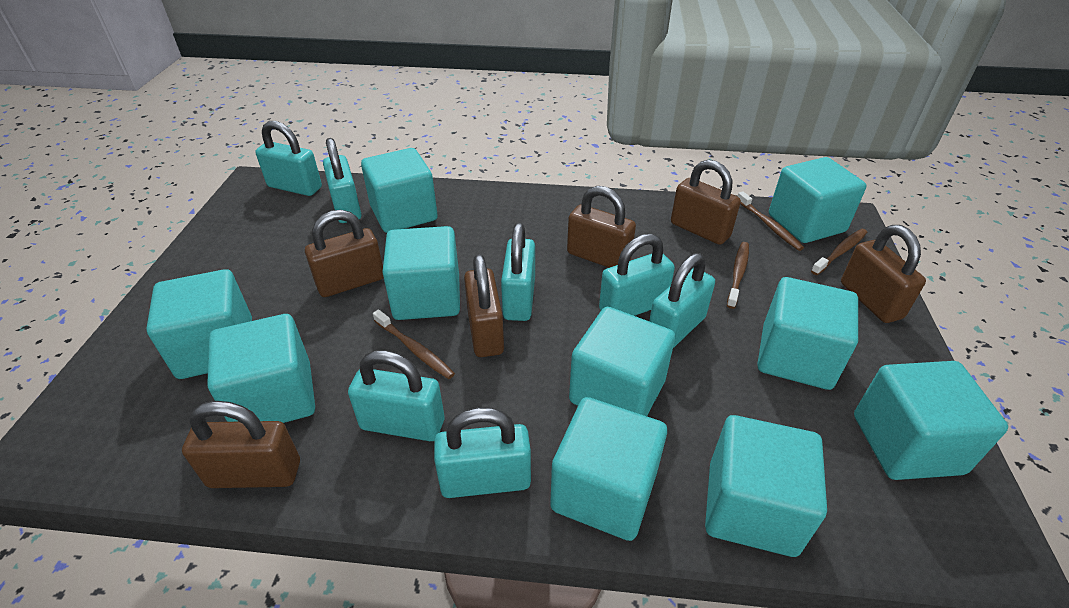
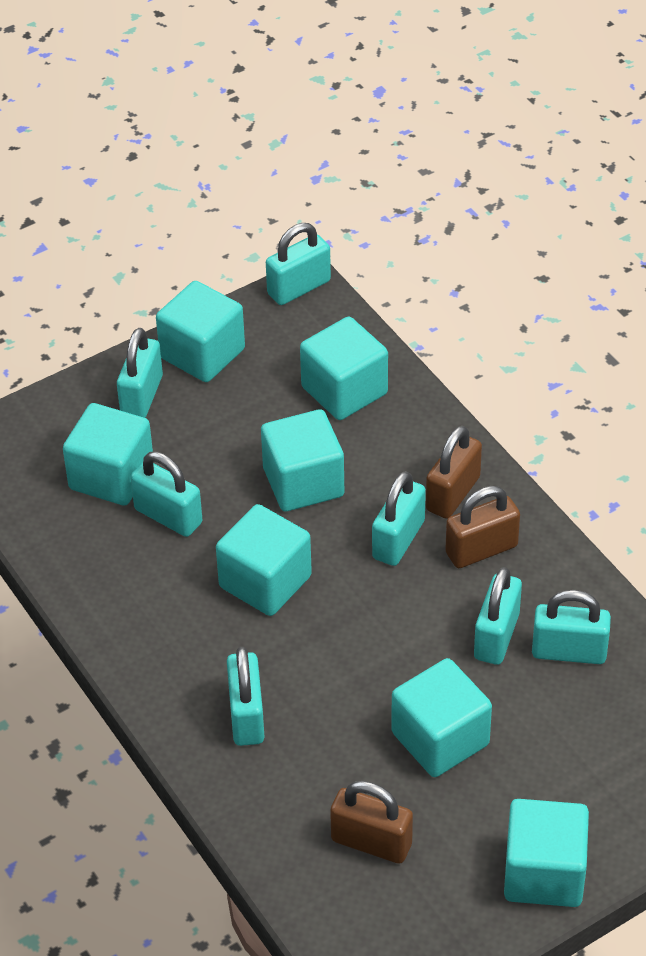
brown padlock: [182,401,300,488] [305,210,384,297] [464,254,504,357] [567,186,636,268] [671,160,741,245] [841,225,926,323] = 6 -> [330,781,413,864] [426,426,482,519] [445,486,520,568] = 3
brown toothbrush: [373,309,455,379] [727,242,749,309] [738,191,804,251] [811,229,867,275] = 4 -> none = 0
turquoise cube: [146,269,252,379] [207,314,315,423] [361,148,438,233] [382,226,460,320] [550,397,667,541] [569,307,675,416] [705,415,827,557] [757,277,858,390] [769,157,867,243] [854,361,1008,480] = 10 -> [63,403,153,506] [156,281,245,382] [216,504,312,616] [261,409,344,511] [300,316,388,420] [391,658,492,777] [504,799,589,907] = 7

